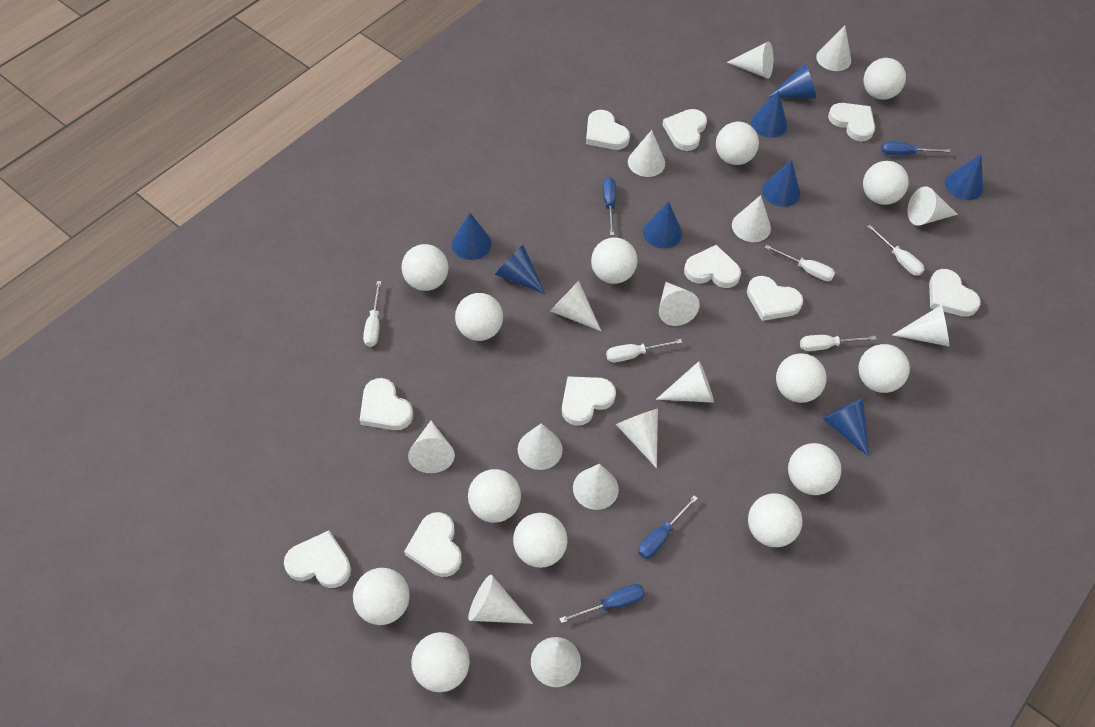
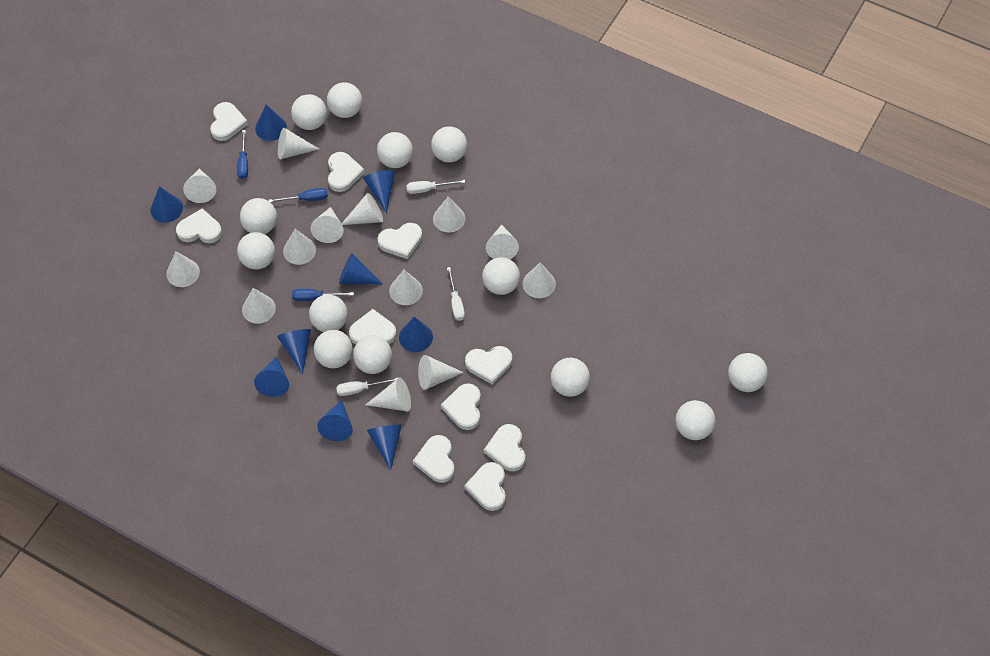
blue cone: [452,213,492,260] [495,245,545,294] [643,201,682,248] [751,91,787,137] [762,160,800,207] [768,64,816,99] [822,398,869,457] [945,154,983,200] = 8 -> [150,186,183,223] [254,357,289,397] [255,105,287,141] [277,329,311,374] [317,400,353,441] [339,253,382,284] [363,170,395,213] [367,424,402,470] [399,317,433,352] = 9
blue screwdriver: [559,584,645,623] [603,177,616,235] [638,495,698,559] [881,142,951,155] = 4 -> [237,130,248,179] [268,188,328,202] [292,289,354,301] = 3
white ball: [353,568,410,625] [401,244,449,291] [411,632,470,692] [455,293,503,341] [468,469,521,523] [513,513,568,568] [591,237,638,284] [716,122,759,165] [748,493,803,547] [776,353,827,403] [788,443,841,495] [858,344,910,393] [863,58,906,100] [863,161,909,205] = 14 -> [237,232,275,269] [240,198,277,234] [291,94,327,130] [309,295,348,332] [314,330,353,368] [327,82,362,118] [353,335,392,374] [377,132,413,168] [431,126,467,163] [482,257,520,295] [551,358,590,397] [675,400,715,440] [728,353,768,392] = 13
white cone: [408,421,455,473] [468,575,533,624] [518,423,563,470] [531,637,581,687] [550,281,601,331] [573,464,619,510] [616,409,658,468] [628,130,665,177] [656,361,714,403] [659,282,700,326] [726,42,773,79] [732,195,771,242] [816,25,851,71] [893,305,949,346] [908,186,958,226] = 15 -> [166,251,200,287] [183,168,216,203] [242,288,276,324] [278,128,319,159] [283,229,316,265] [311,207,344,243] [342,193,383,225] [366,378,411,412] [389,270,423,305] [418,355,464,390] [433,196,465,232] [486,225,519,259] [522,262,556,298] = 13
white screwdriver: [363,281,381,347] [606,339,682,363] [765,245,835,281] [800,335,876,351] [867,225,925,276] = 5 -> [336,377,399,396] [406,180,465,194] [447,267,465,321] = 3

